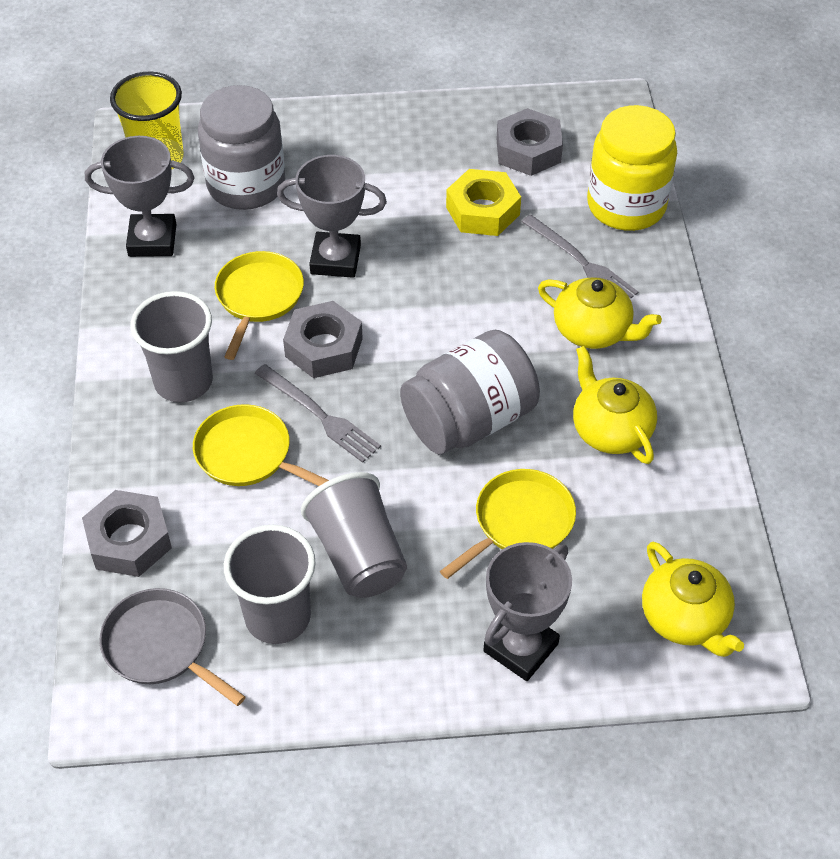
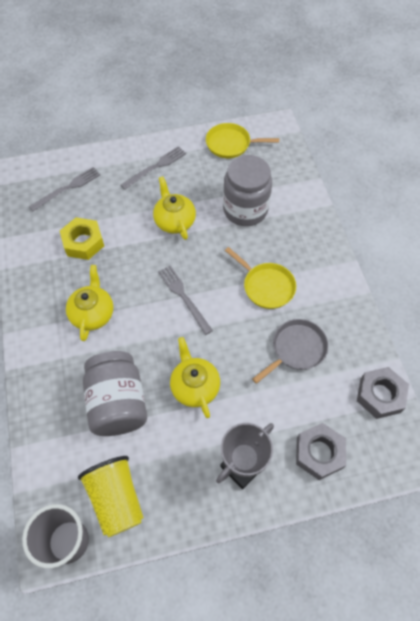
grey cup: [130,291,213,402] [224,525,316,644] [301,472,407,598] = 3 -> [22,504,89,568] = 1
grey fork: [255,364,381,463] [522,215,638,298] = 2 -> [29,167,100,211] [120,146,186,190] [158,266,213,335] = 3
grey nut: [82,490,172,577] [283,301,363,378] [497,108,563,176] = 3 -> [296,423,346,480] [357,367,409,419] = 2
grey trophy: [85,136,194,257] [277,155,387,278] [483,542,572,681] = 3 -> [216,423,274,489] = 1
yellow jar: [587,105,677,231] = 1 -> none = 0
yellow pan: [193,404,329,486] [215,251,304,360] [440,469,576,579] = 3 -> [206,123,279,158] [225,247,296,309] = 2

